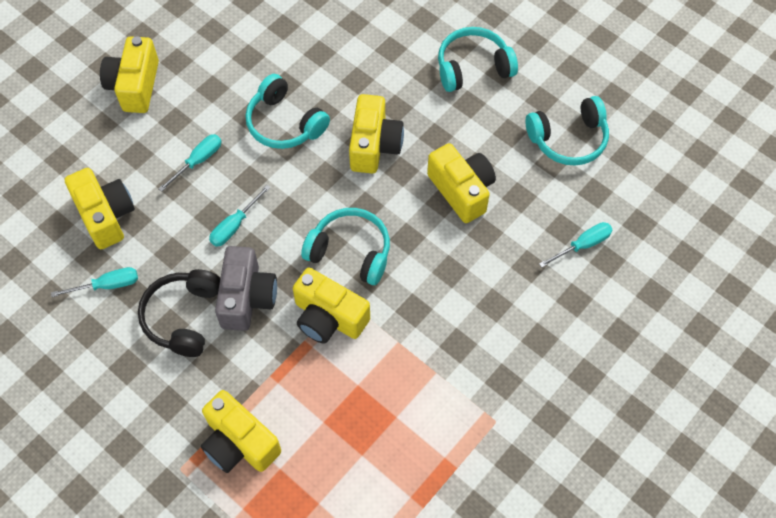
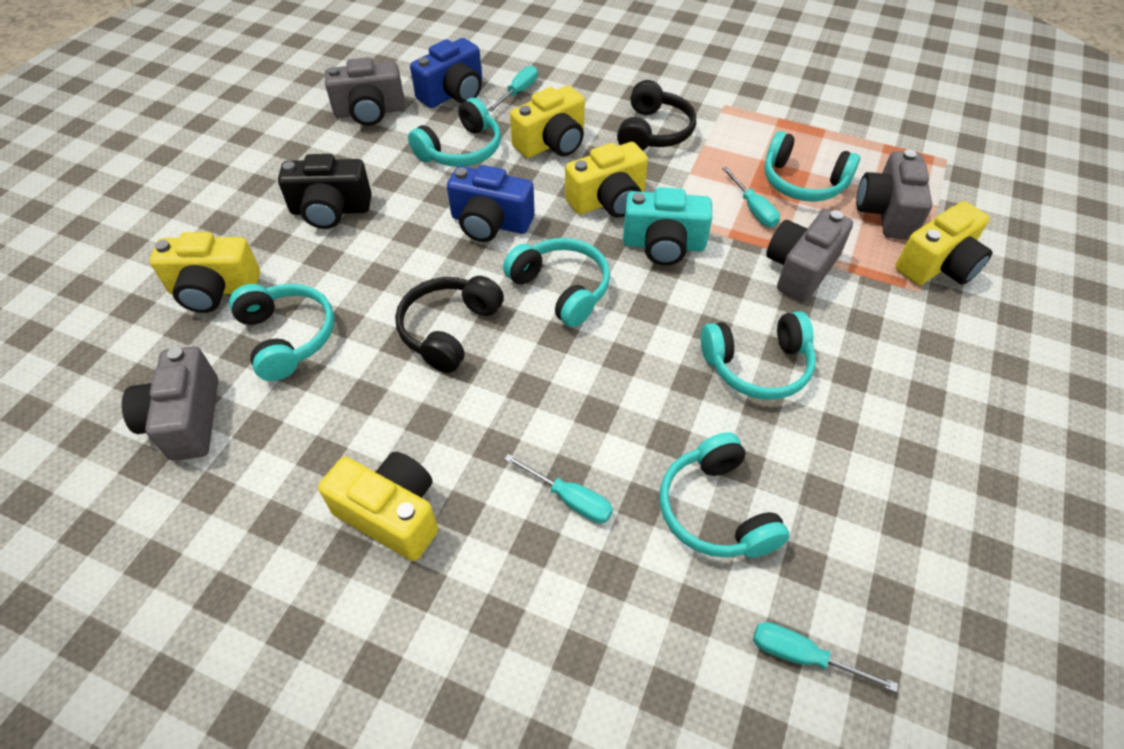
black camera: none = 0 -> [278,154,372,229] = 1
black headphones: [138,269,220,357] = 1 -> [395,276,504,373] [617,80,696,151] = 2
blue camera: none = 0 -> [410,38,482,108] [447,165,535,242] = 2
grey camera: [215,246,277,331] = 1 -> [122,346,218,461] [325,57,405,126] [766,209,853,302] [856,150,932,240] = 4
turquoise camera: none = 0 -> [623,187,712,265] = 1
turquoise headphones: [245,74,330,149] [301,208,390,285] [438,27,518,92] [525,96,609,166] = 4 -> [229,284,334,381] [408,98,501,167] [503,238,610,327] [660,432,790,558] [701,311,816,400] [764,131,860,202] = 6
yellow camera: [65,168,135,249] [100,36,159,113] [201,390,281,473] [293,268,370,344] [349,94,404,174] [427,143,496,223] = 6 -> [150,232,260,313] [318,452,438,561] [510,86,585,158] [565,142,648,218] [895,201,992,285] = 5

